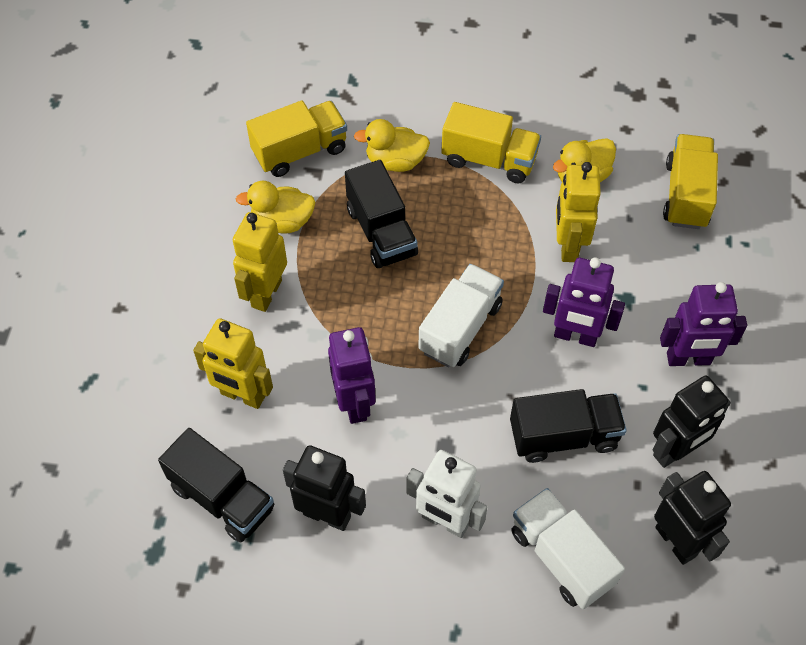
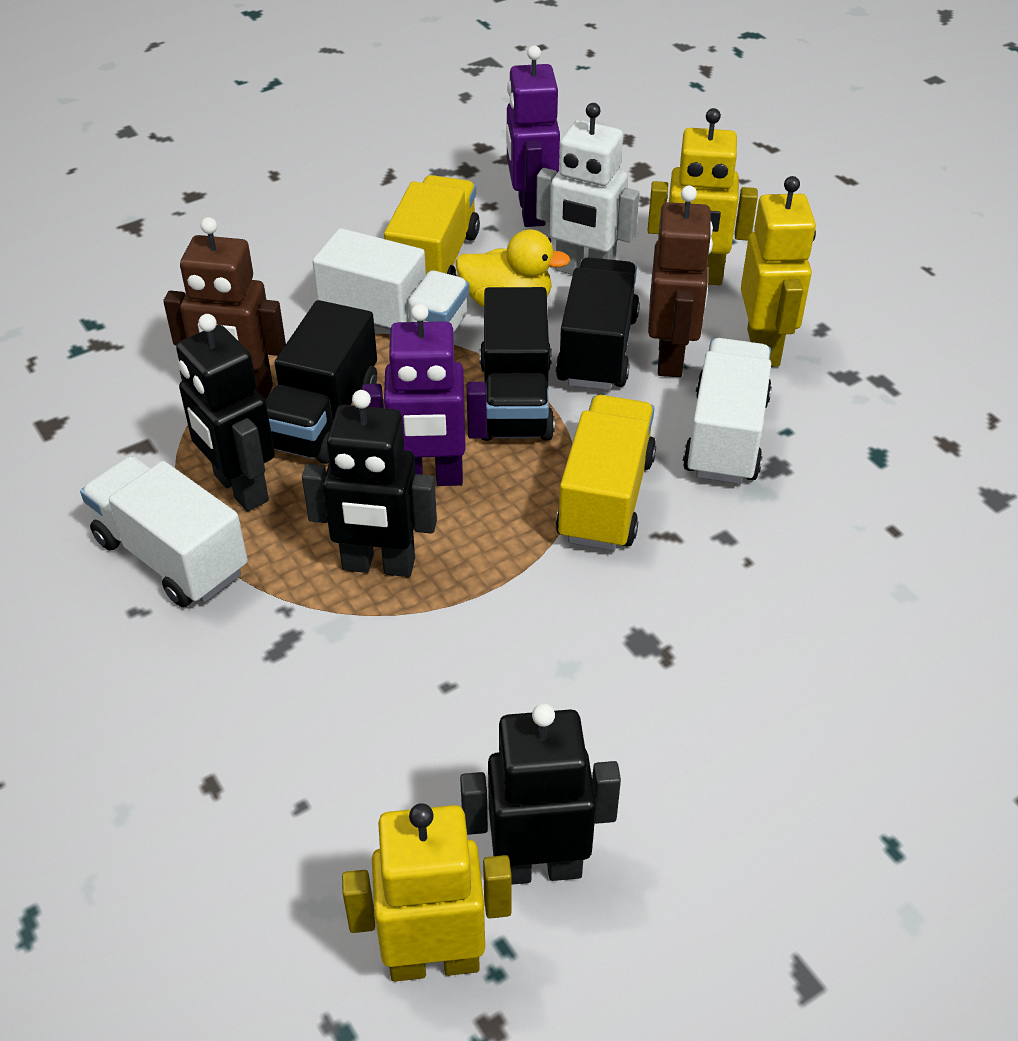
brown robot: none = 0 -> [163,217,286,400] [648,186,713,377] = 2
purple robot: [328,327,376,424] [543,257,625,347] [660,282,747,366] = 3 -> [362,303,487,486] [506,45,560,227] = 2
white truck: [418,264,504,367] [511,488,625,609] = 2 -> [80,456,248,607] [312,228,469,333] [683,338,772,484] = 3
yellow duck: [236,181,316,234] [354,119,430,172] [553,138,616,182] = 3 -> [456,229,571,307] = 1
yellow truck: [246,100,347,177] [441,102,541,183] [663,134,718,229] = 3 -> [384,175,480,276] [556,395,656,551] = 2

